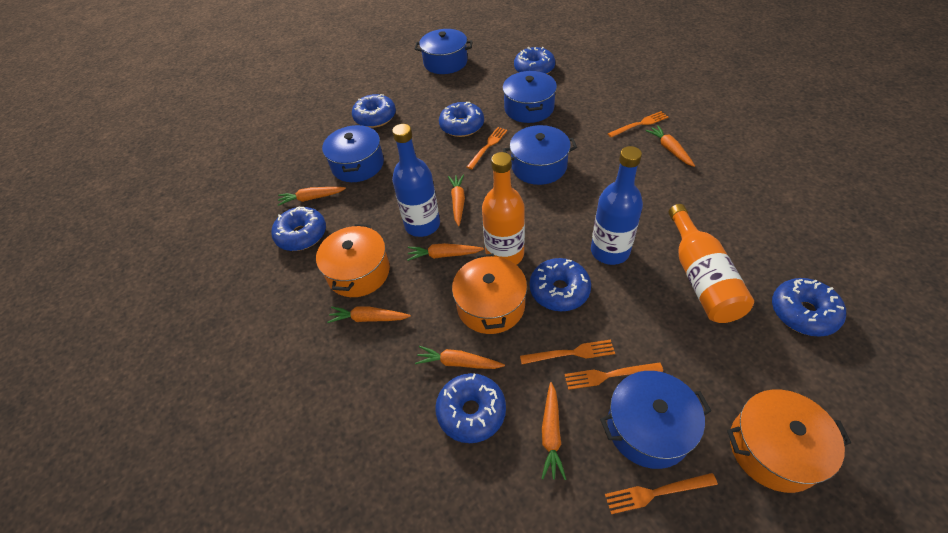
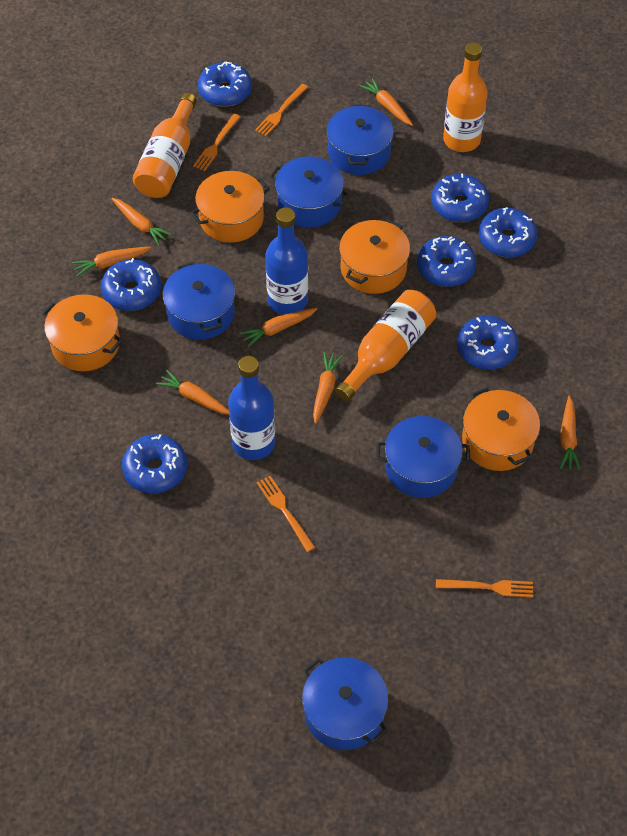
orange bottle: [482,152,525,265] [668,204,754,323] = 2 -> [133,93,197,198] [335,290,436,402] [443,42,488,152] = 3
orange fork: [467,127,508,169] [520,340,615,364] [564,362,663,390] [605,473,718,514] [608,111,668,137] = 5 -> [193,114,240,171] [255,84,308,136] [257,476,316,552] [436,579,533,598] = 4
orange pot: [316,224,390,297] [452,254,527,334] [727,389,851,493] = 3 -> [42,294,123,371] [190,171,270,243] [339,219,410,294] [462,387,540,471] = 4

